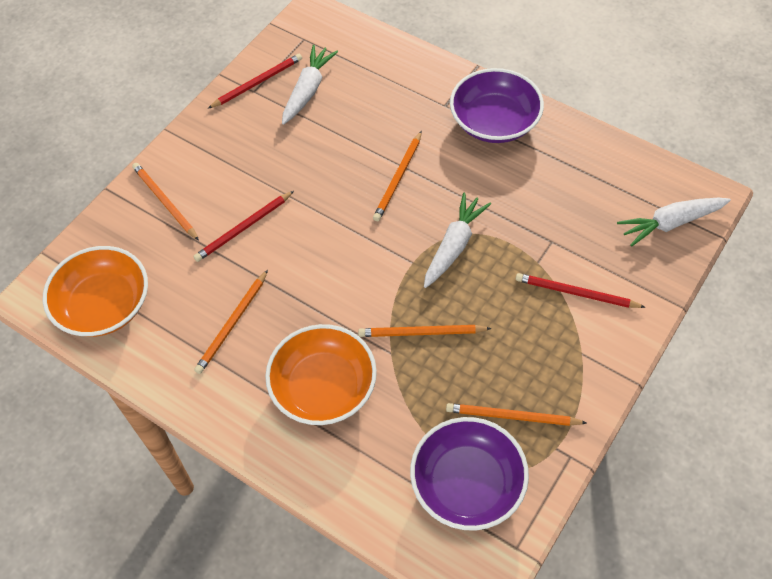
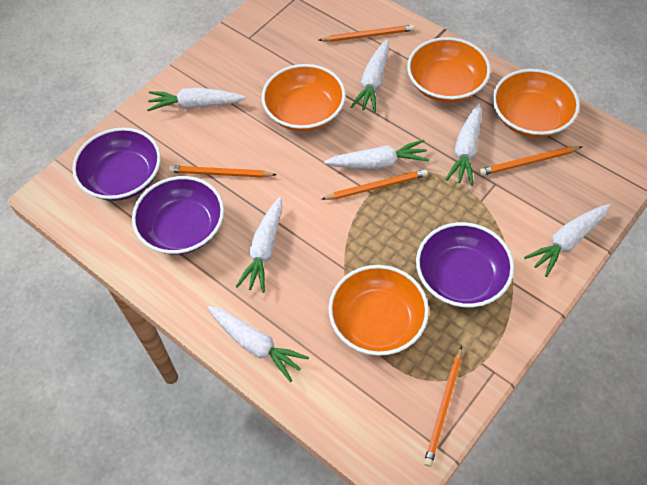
orange bowl: [43,246,148,337] [265,324,377,425] = 2 -> [262,64,346,131] [328,265,429,356] [407,37,490,103] [493,69,580,138] = 4
purple bowl: [410,417,529,531] [450,68,544,143] = 2 -> [72,128,161,201] [132,176,224,255] [416,222,514,307] = 3
red pencil: [193,191,294,262] [207,53,302,109] [516,273,646,308] = 3 -> none = 0
white carrot: [282,45,338,125] [424,193,491,288] [617,198,731,247] = 3 -> [147,88,246,111] [208,306,309,382] [236,197,282,293] [324,140,429,169] [351,40,389,113] [445,103,482,186] [524,204,611,277] = 7

